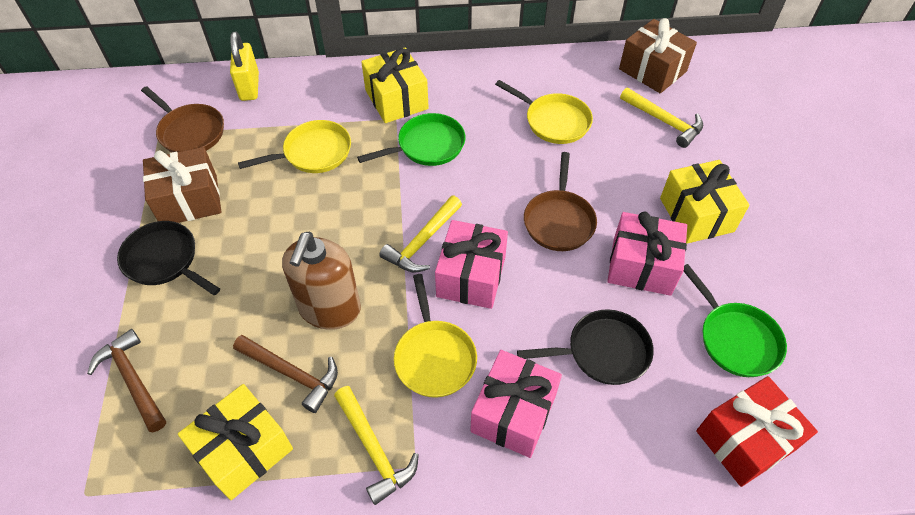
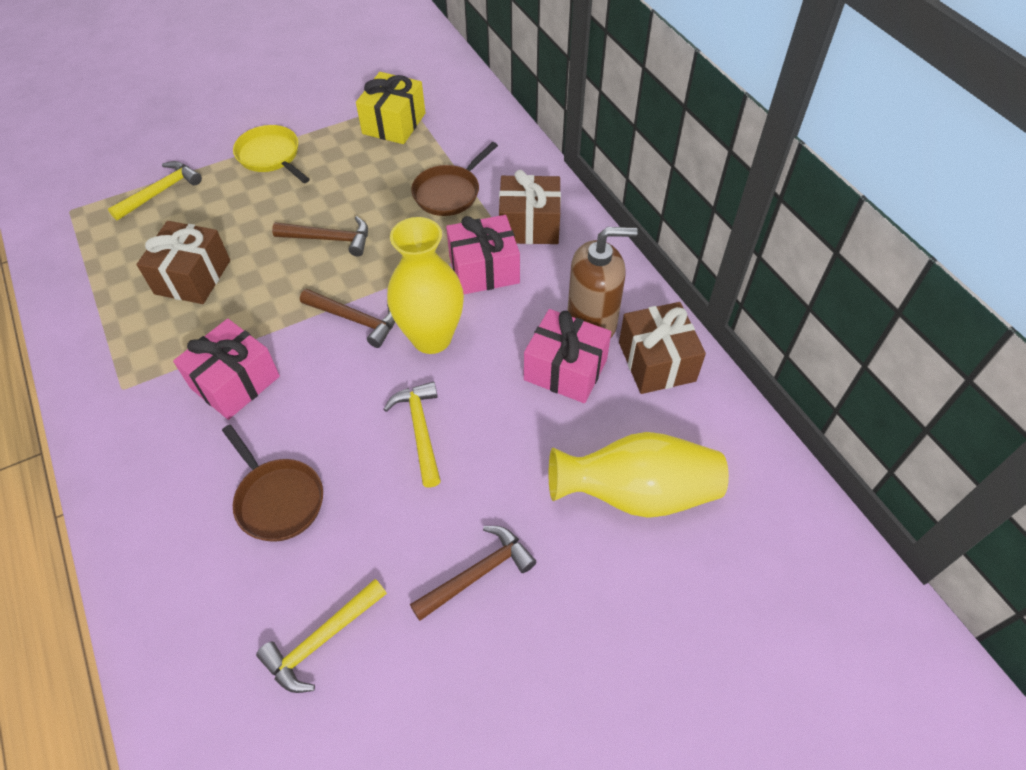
black pan: [117,221,220,295] [517,309,654,385] = 2 -> none = 0
brown gift: [143,147,221,223] [619,18,697,93] = 2 -> [136,221,230,304] [499,170,561,244] [619,302,706,394] = 3
brown hammer: [87,329,166,432] [233,335,338,413] = 2 -> [272,216,368,257] [300,289,395,348] [410,526,536,621] = 3
green pan: [357,113,465,166] [684,264,787,377] = 2 -> none = 0
red gift: [696,376,818,487] = 1 -> none = 0
yellow gift: [178,384,293,500] [361,47,429,123] [660,160,749,244] = 3 -> [356,72,425,144] = 1
yellow padlock: [230,32,259,101] = 1 -> none = 0
yellow pan: [238,120,351,173] [394,274,477,398] [495,80,593,144] = 3 -> [233,125,310,183] = 1
yellow vase: none = 0 -> [387,217,464,354] [549,432,729,518] = 2

